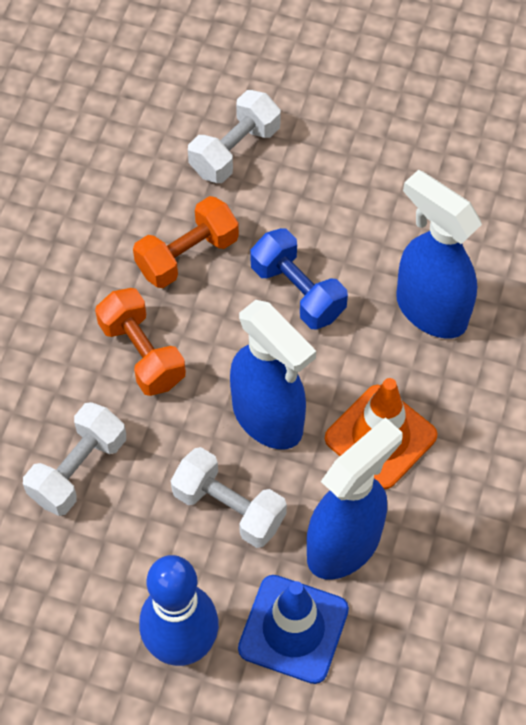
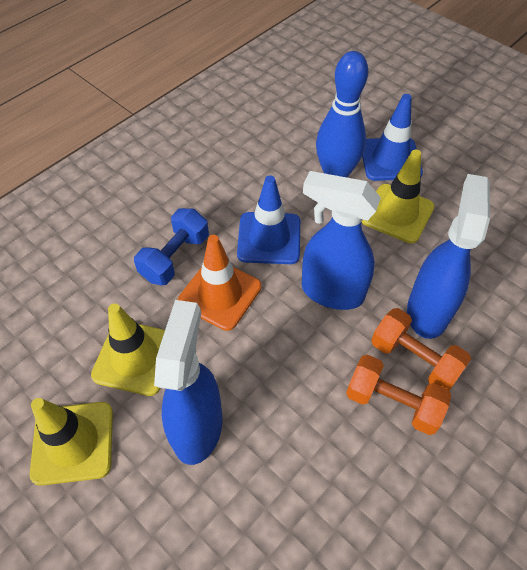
blue traffic cone: [238,575,349,684] = 1 -> [237,175,300,264] [362,94,423,181] = 2
white dumbbell: [23,402,126,516] [171,447,287,548] [188,90,281,183] = 3 -> none = 0
yellow traffic cone: none = 0 -> [30,398,113,486] [91,304,165,396] [362,150,434,244] = 3

